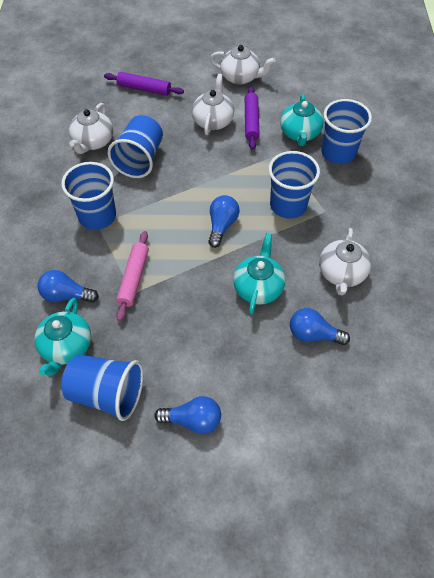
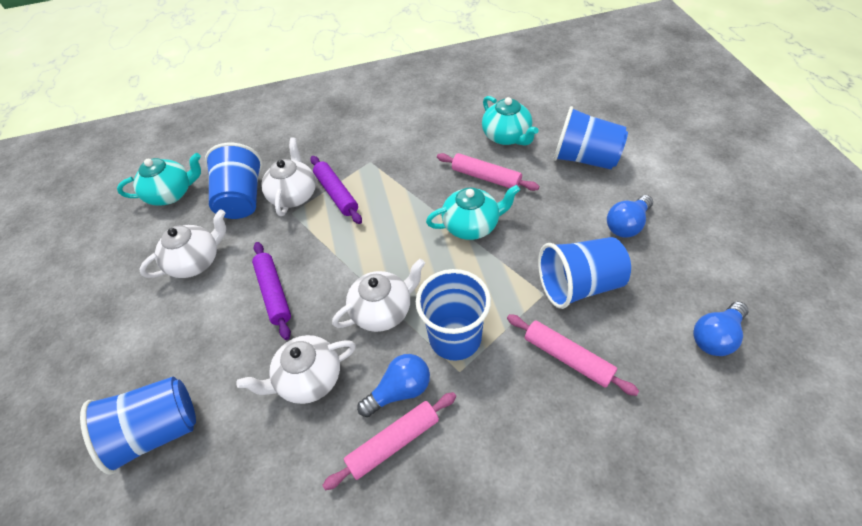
blue light bulb: [37,270,99,303] [154,396,221,434] [208,195,240,248] [290,308,350,345] = 4 -> [357,354,430,417] [607,195,653,238] [693,302,748,356] = 3
pink rolling pin: [116,231,149,321] = 1 -> [322,392,456,490] [437,153,539,191] [507,314,639,396] = 3

